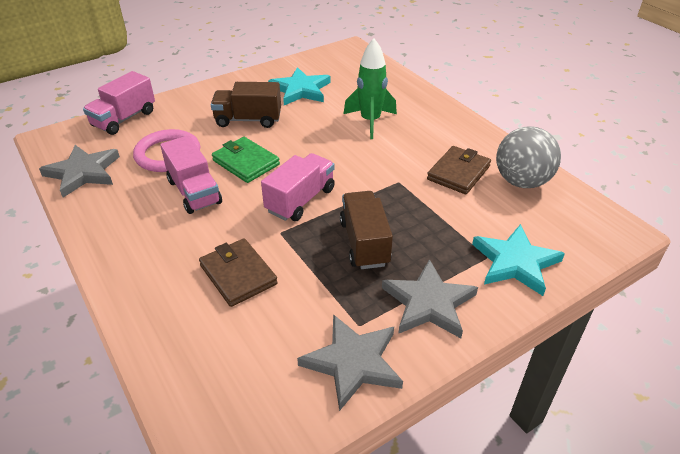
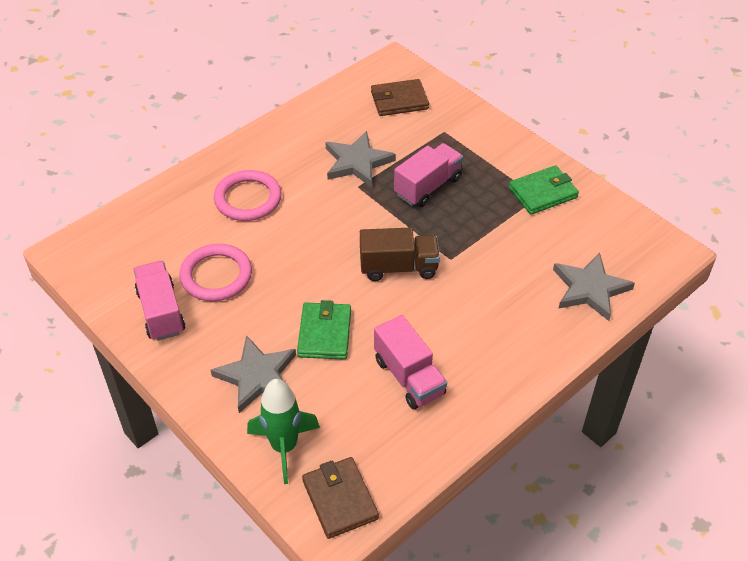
brown truck: [211,82,281,128] [340,191,393,269] = 2 -> [360,227,440,281] = 1
green wallet: [212,137,280,183] = 1 -> [297,300,351,360] [509,165,579,215] = 2
grey ball: [496,126,561,188] = 1 -> none = 0
pink ring: [133,129,200,172] = 1 -> [179,244,252,301] [214,170,282,221] = 2
turquoise star: [268,67,330,105] [472,224,565,296] = 2 -> none = 0

